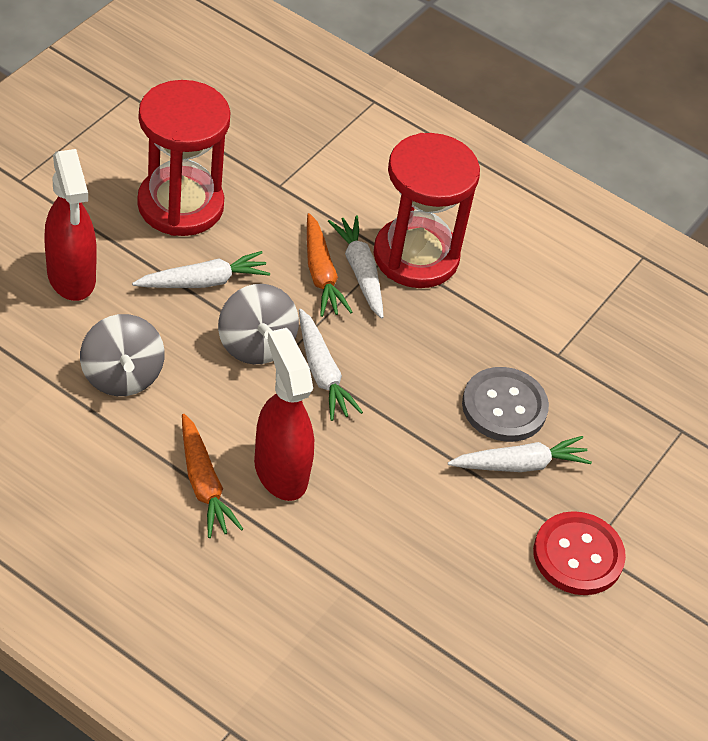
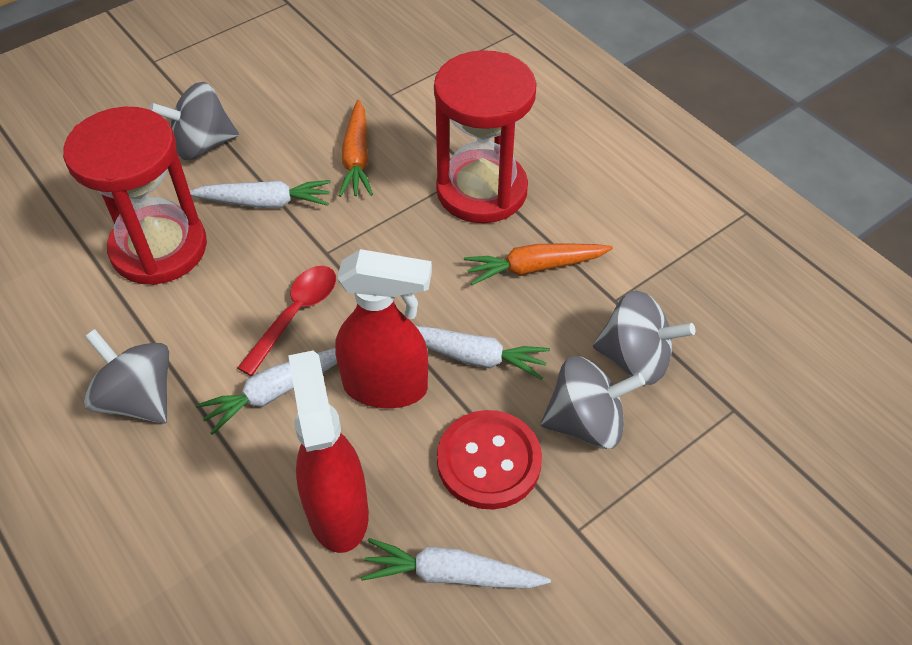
grey button: [462,367,549,442] = 1 -> none = 0
grey spinning top: [80,314,165,396] [218,284,299,364] = 2 -> [84,329,169,424] [149,82,239,160] [541,356,645,449] [593,290,695,385] = 4
red spoon: none = 0 -> [237,266,336,376] = 1

